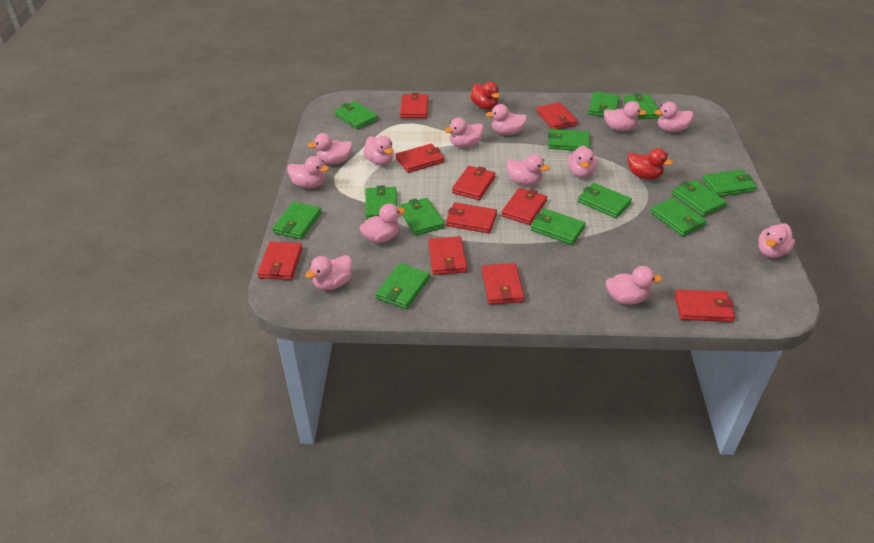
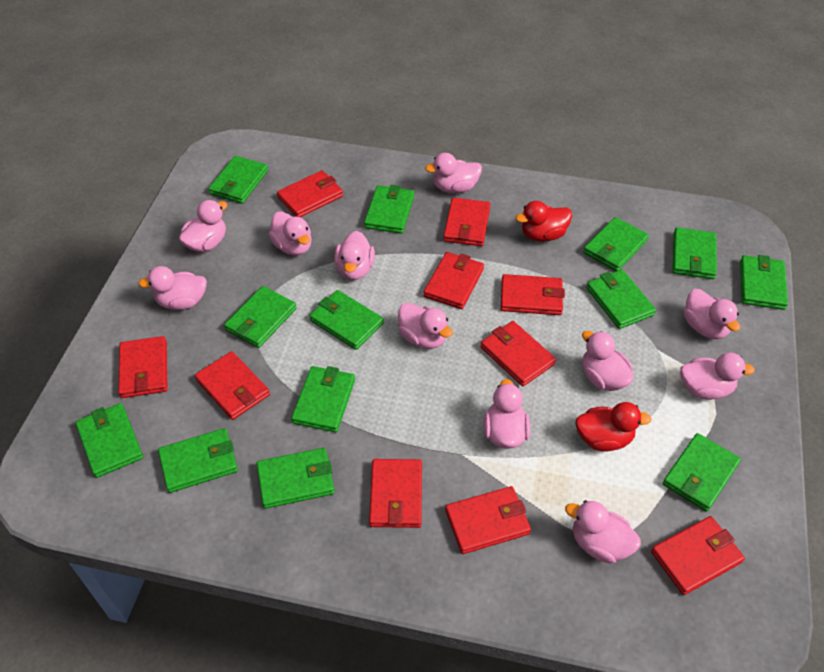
pink duck: [287,156,330,188] [305,255,352,290] [308,133,352,164] [359,203,405,243] [363,136,394,165] [445,118,484,148] [486,104,527,135] [506,154,550,186] [568,146,597,178] [604,101,647,131] [606,266,662,305] [654,102,693,132] [758,223,795,258] = 13 -> [138,266,207,310] [179,200,227,252] [269,212,312,255] [334,231,375,280] [398,303,453,349] [425,153,482,193] [483,379,530,449] [565,500,641,564] [582,331,633,391] [680,352,755,400] [684,289,740,339] = 11

